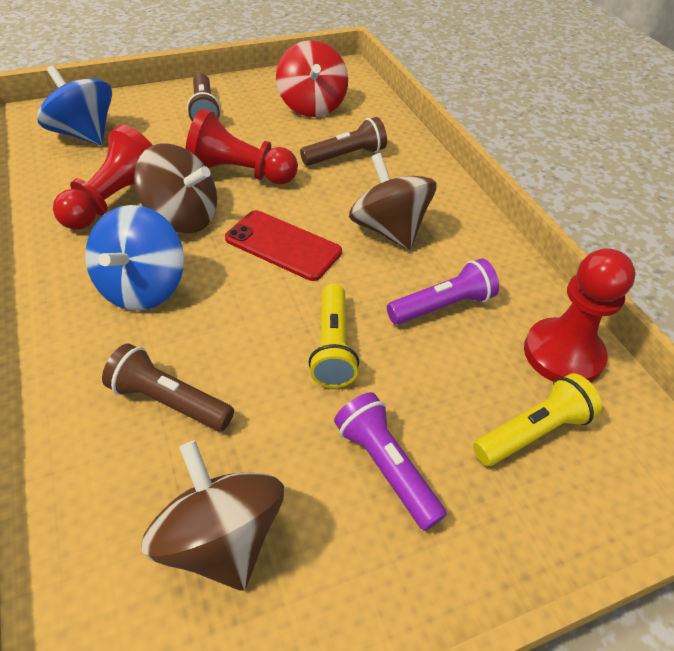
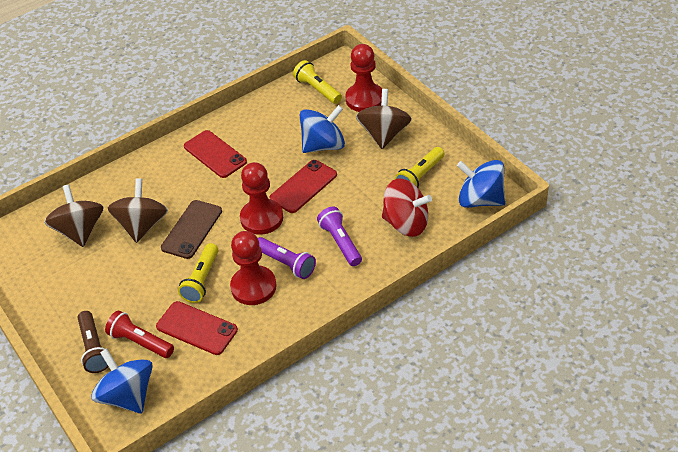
blue spinning top: [37,65,112,145] [85,205,184,311] = 2 -> [91,348,153,414] [300,105,345,153] [457,160,505,208] = 3
brown flashlight: [102,344,234,431] [187,74,221,121] [300,117,387,166] = 3 -> [78,311,110,373] = 1
brown phone: none = 0 -> [161,200,222,259] = 1
red flashlight: none = 0 -> [105,311,174,358] = 1
red phone: [225,210,342,281] = 1 -> [156,301,238,355] [184,130,247,178] [270,160,337,213] = 3
yellow flashlight: [309,283,359,388] [473,373,602,466] = 2 -> [178,243,218,303] [293,60,342,104] [395,147,444,187] = 3

